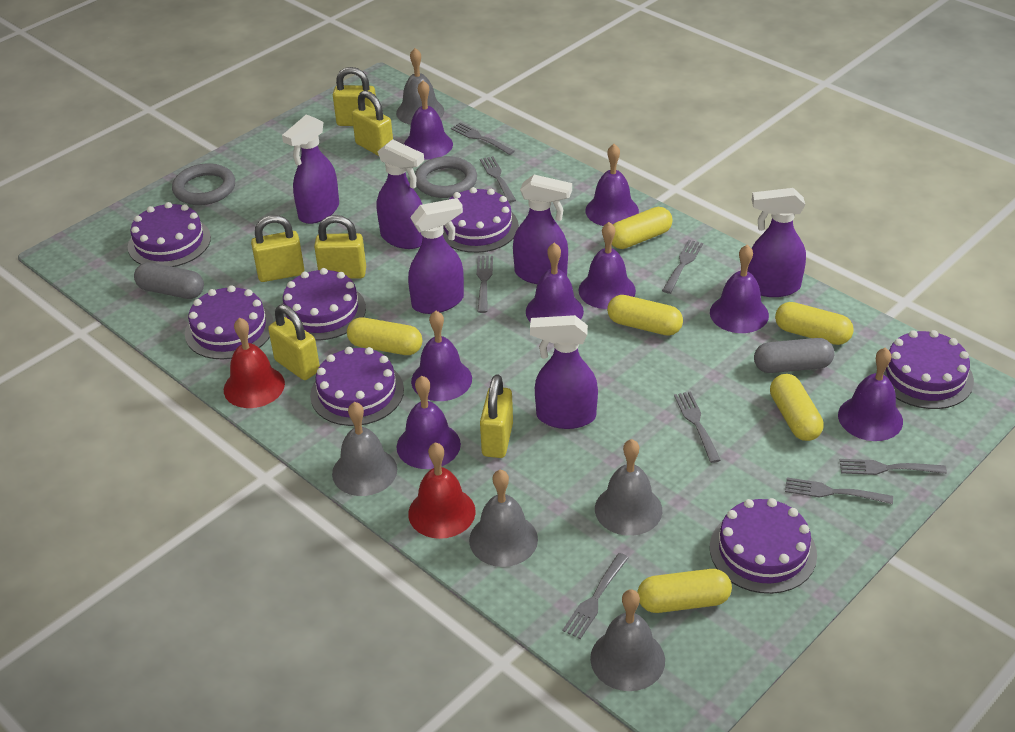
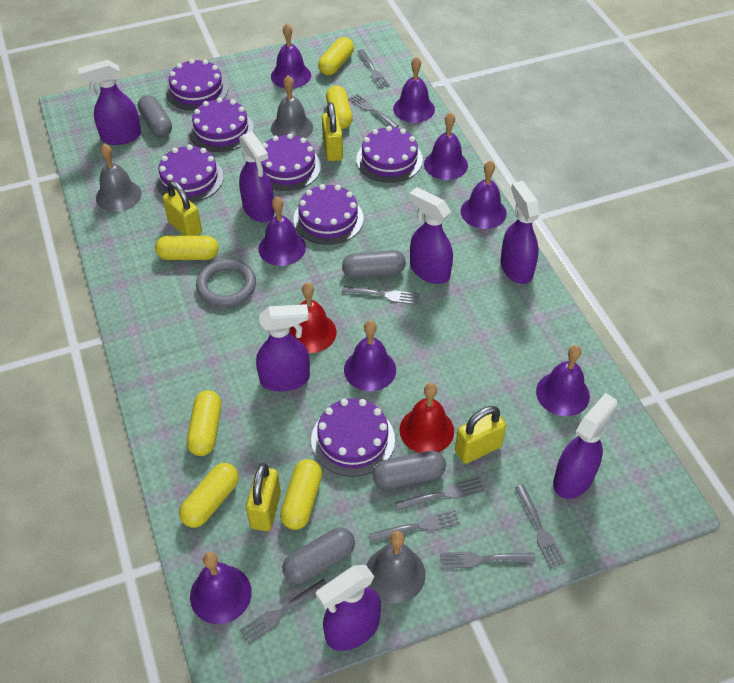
grey bell: [332,402,397,496] [396,48,445,125] [469,470,538,567] [590,589,665,691] [595,439,662,536] = 5 -> [96,144,142,212] [271,76,313,139] [366,531,426,603] = 3
grey capsule: [134,262,204,299] [754,338,835,373] = 2 -> [138,95,172,137] [282,527,355,584] [342,250,406,278] [372,451,446,489] = 4
grey ring: [172,163,235,205] [415,156,477,198] = 2 -> [196,259,256,307] = 1
purple spray bottle: [282,114,339,224] [377,139,424,249] [408,198,464,314] [513,175,572,284] [530,315,598,429] [747,188,806,297] = 6 -> [78,60,141,145] [239,131,275,222] [256,304,310,392] [316,565,381,651] [409,187,453,284] [501,181,541,284] [553,393,617,499] = 7
yellow padlock: [251,215,305,282] [268,305,320,380] [314,215,366,279] [333,67,376,126] [352,91,393,156] [480,374,513,458] = 6 -> [163,181,202,236] [246,463,281,531] [322,102,343,161] [455,406,506,464] = 4

